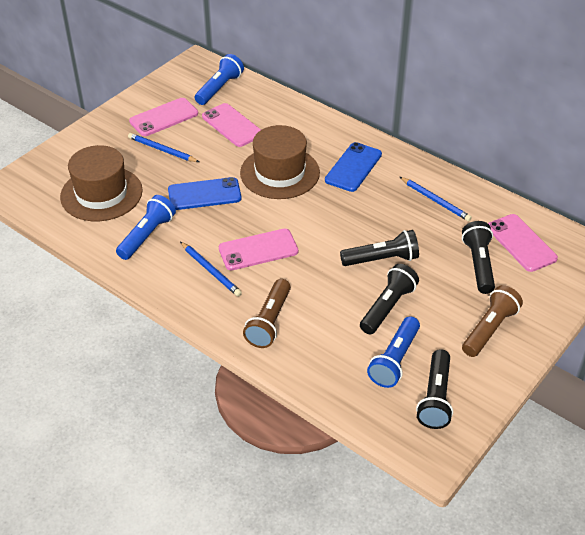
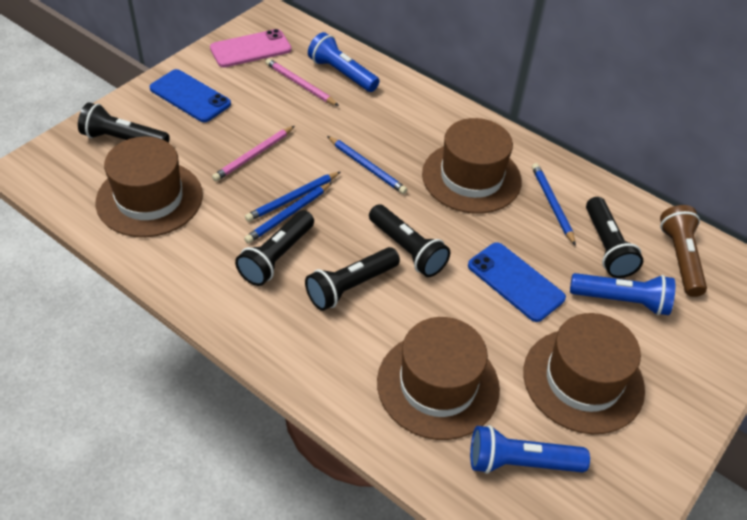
black flashlight: [340,230,419,266] [360,264,419,335] [416,349,453,429] [462,221,495,294] = 4 -> [78,102,170,143] [235,210,314,286] [305,247,400,311] [369,204,450,277] [586,197,643,278] = 5
blue pencil: [128,133,199,162] [180,242,242,297] [400,177,472,221] = 3 -> [244,182,332,244] [245,172,341,222] [327,136,408,194] [532,163,576,246] = 4
brown flashlight: [243,279,291,348] [462,285,523,357] = 2 -> [660,205,707,297] = 1
brown hat: [60,145,143,221] [240,125,320,199] = 2 -> [96,137,203,237] [377,317,500,440] [422,118,522,214] [523,313,645,434] = 4
pink pencil: none = 0 -> [212,126,295,181] [265,58,339,106] = 2
pink phone: [129,98,198,136] [202,103,261,147] [219,229,298,270] [488,214,558,272] = 4 -> [210,29,292,67] = 1

